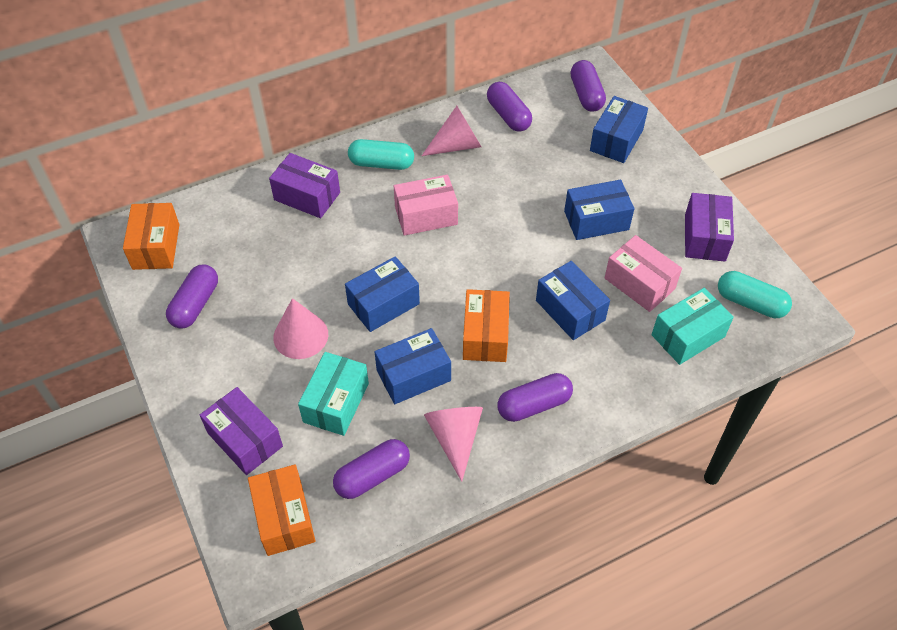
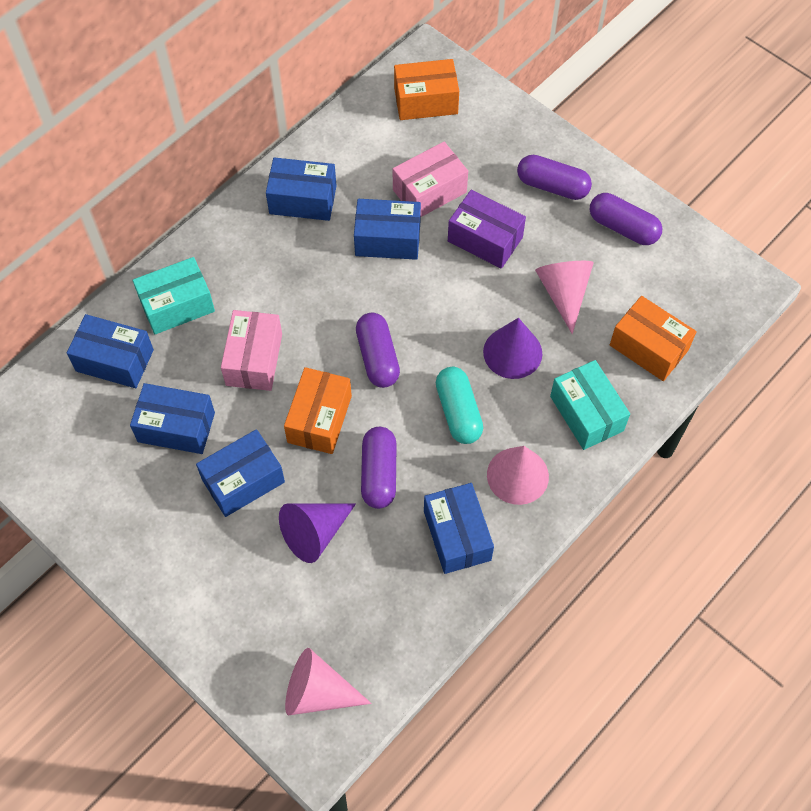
blue box: [345,256,420,332] [374,328,451,404] [536,261,610,340] [564,180,634,240] [590,96,648,163] = 5 -> [67,314,154,388] [130,383,215,454] [196,429,285,517] [266,157,336,221] [354,199,421,260] [424,483,494,574] = 6
purple box: [200,387,283,475] [269,153,340,218] [685,193,734,262] = 3 -> [448,190,526,269] = 1
purple capsule: [166,264,218,329] [333,439,410,499] [487,82,532,132] [497,373,573,422] [570,60,606,112] = 5 -> [356,313,400,388] [361,427,397,509] [517,155,592,200] [590,193,662,245] = 4
purple cone: none = 0 -> [279,503,356,563] [483,318,542,379] = 2
turquoise capsule: [348,139,414,170] [718,271,792,318] = 2 -> [436,367,483,444] = 1

